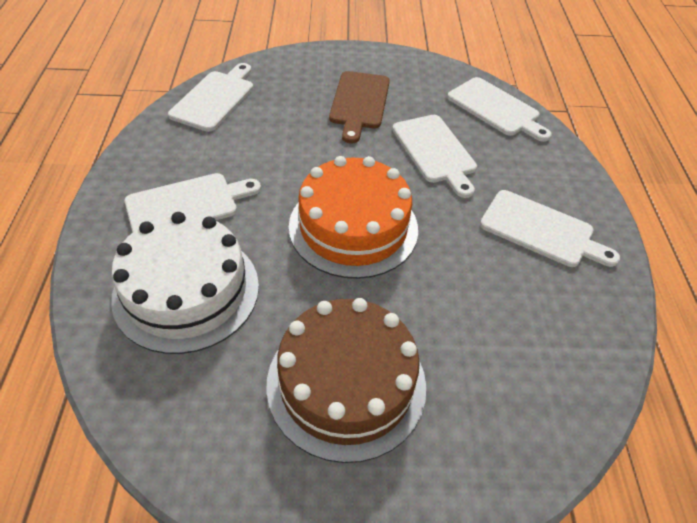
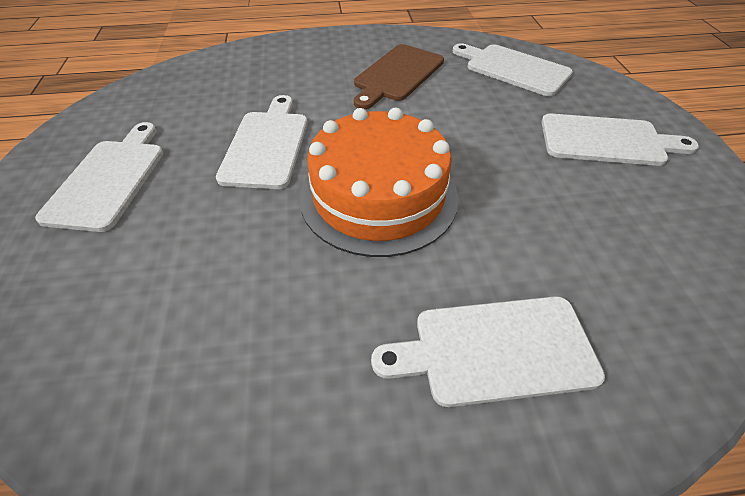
brown cake: [266,298,426,463] = 1 -> none = 0
white cake: [111,212,259,354] = 1 -> none = 0

